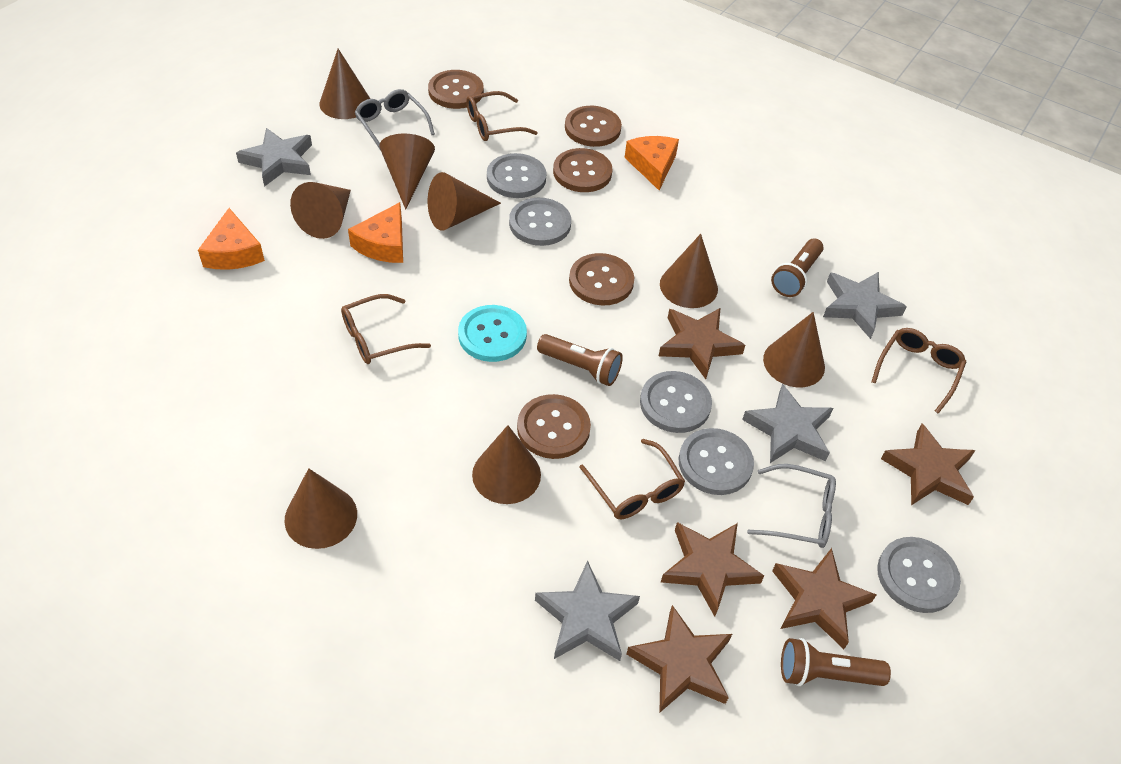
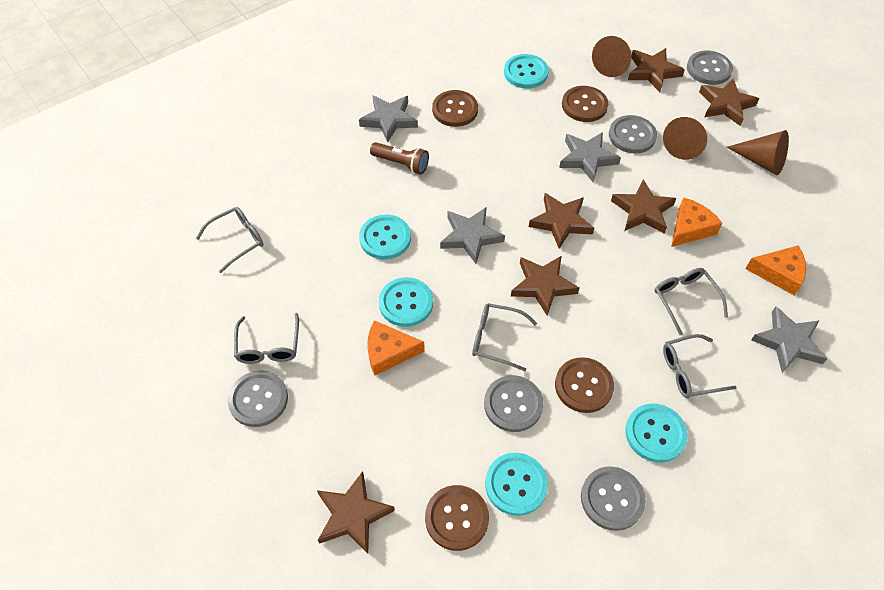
brown button: [428,70,484,109] [517,394,591,459] [553,148,612,192] [565,106,622,147] [569,253,634,305] = 5 -> [425,485,489,551] [432,90,478,127] [555,357,614,413] [562,86,608,122] = 4
brown cone: [285,468,357,549] [290,182,351,239] [319,49,370,119] [379,134,435,209] [428,172,501,231] [472,425,541,504] [660,234,718,308] [763,312,825,387] = 8 -> [592,36,632,77] [663,117,707,160] [727,130,789,175] = 3
brown flashlight: [537,334,623,386] [771,238,824,297] [781,638,891,686] = 3 -> [370,142,429,175] = 1
brown glasses: [341,294,431,364] [466,91,538,141] [579,439,685,519] [871,328,966,414] = 4 -> none = 0
brown star: [626,605,732,713] [659,308,745,379] [661,522,764,617] [772,548,876,649] [881,423,976,505] = 5 -> [317,471,395,554] [511,256,580,316] [529,193,594,249] [611,179,677,233] [628,48,685,92] [699,78,759,126] = 6
grey glasses: [354,89,435,151] [747,464,836,548] = 2 -> [196,207,263,273] [234,313,299,364] [472,303,537,371] [655,268,728,335] [663,334,737,398] = 5
turquoise button: [458,305,527,362] = 1 -> [359,215,411,260] [379,277,433,327] [485,453,548,516] [504,54,549,89] [625,403,688,463] = 5

